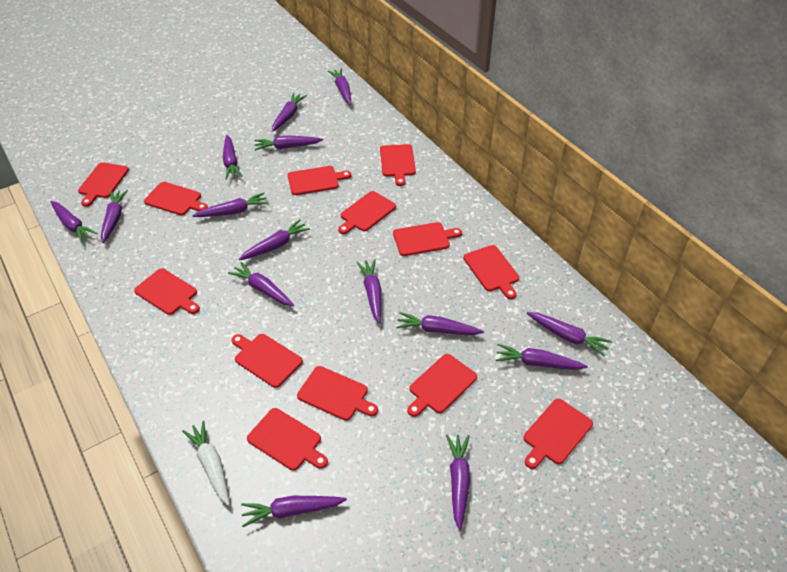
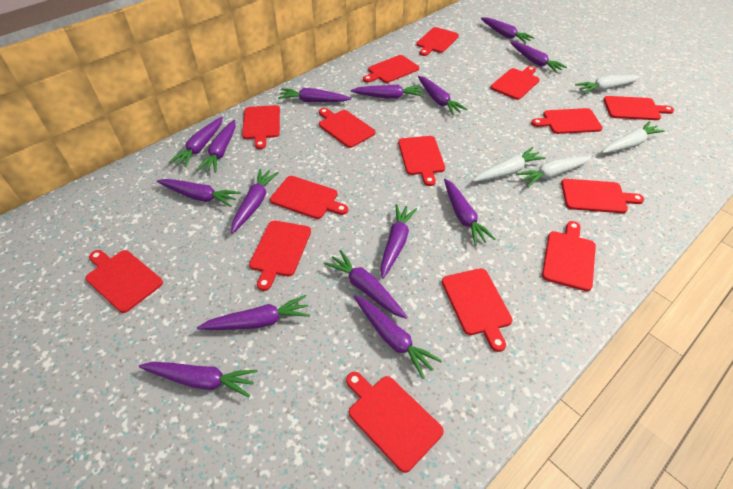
red cutting board: [78,162,129,207] [134,268,200,315] [144,182,208,215] [231,334,303,388] [247,408,328,471] [288,166,351,195] [297,366,378,421] [338,191,396,234] [380,144,416,186] [393,222,462,256] [407,354,477,417] [463,245,519,299] [523,399,593,469] = 13 -> [86,250,163,313] [242,105,280,149] [249,220,311,291] [270,176,348,219] [319,108,376,148] [346,372,444,473] [363,55,419,83] [398,136,445,186] [416,27,459,56] [442,268,513,352] [490,66,540,100] [531,108,603,134] [542,221,596,291] [561,179,644,213] [604,96,674,120] = 15
white carrot: [182,421,230,506] = 1 -> [473,147,546,182] [516,156,591,187] [575,75,640,94] [602,121,665,153] = 4

